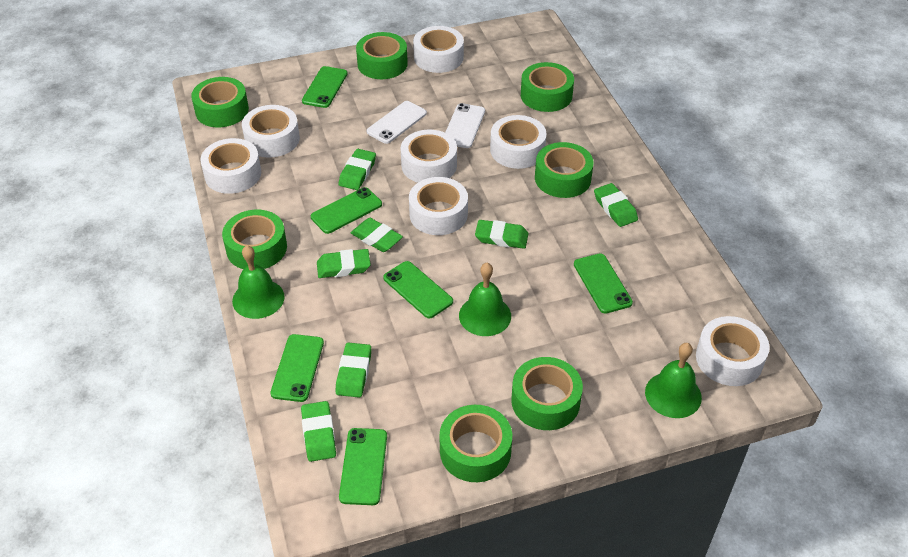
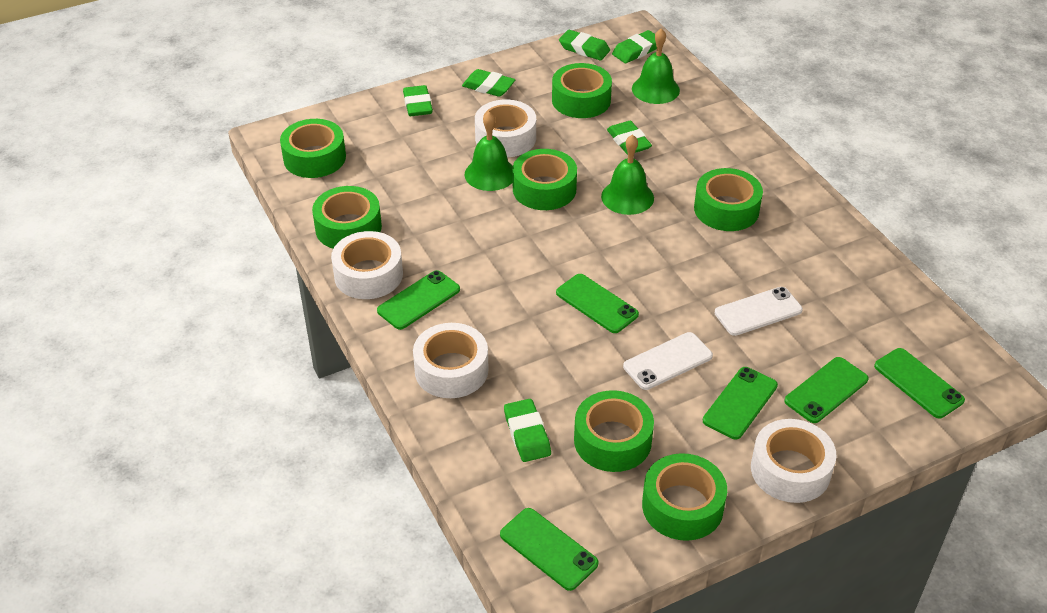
green eraser: [301,401,336,462] [317,249,371,278] [336,343,371,398] [339,149,376,190] [351,218,403,252] [475,220,529,249] [594,183,638,227] = 7 -> [403,85,433,116] [462,69,515,97] [504,399,551,462] [559,30,610,60] [607,121,652,155] [612,30,657,63] = 6
white tape: [200,138,261,194] [242,105,300,158] [401,130,457,183] [409,177,468,235] [413,26,464,73] [490,115,547,169] [696,316,770,386] = 7 -> [331,231,403,299] [413,323,489,398] [475,100,536,157] [751,419,837,503] = 4

